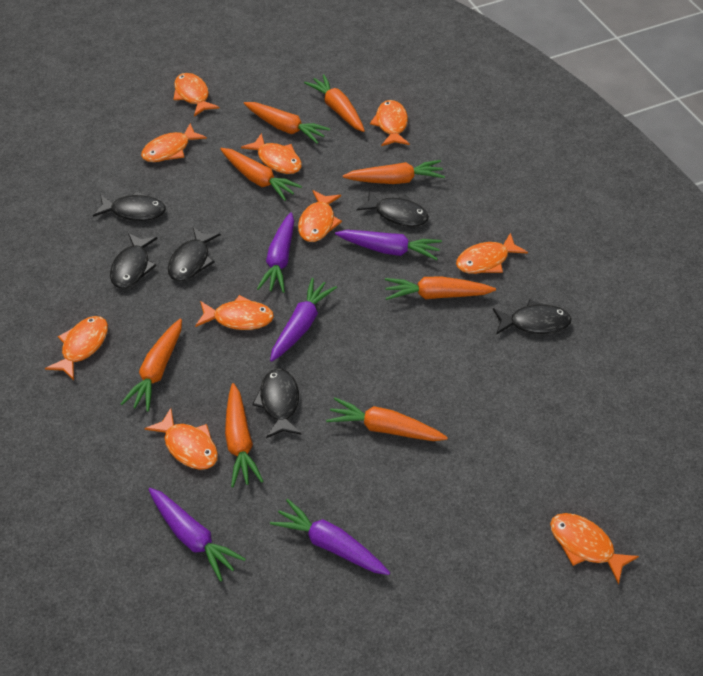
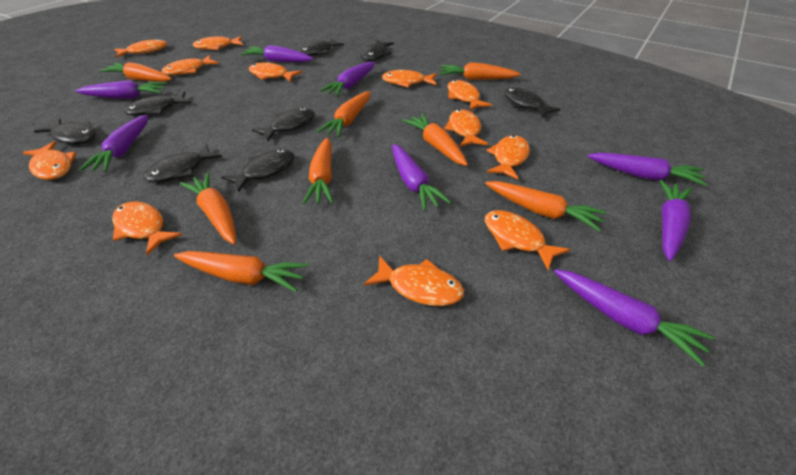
black fish: [93,191,166,221] [110,233,158,289] [168,227,221,281] [252,369,301,438] [357,190,429,227] [493,299,571,335] = 6 -> [34,118,96,144] [124,92,191,116] [143,144,222,183] [221,149,295,192] [252,107,315,141] [297,39,344,56] [360,40,394,61] [504,87,561,118] = 8
orange fish: [45,316,108,380] [141,123,207,162] [144,408,218,470] [173,73,220,117] [195,295,274,330] [241,133,302,174] [298,190,342,242] [370,100,410,146] [456,233,528,274] [550,513,639,584] = 10 -> [22,141,76,180] [112,201,182,256] [114,39,167,58] [162,55,219,75] [193,36,243,50] [249,62,302,81] [364,256,464,306] [382,70,437,87] [444,109,488,147] [448,80,492,111] [485,210,571,270] [486,135,530,180] = 12
purple carrot: [148,488,246,582] [257,212,294,293] [270,278,337,362] [270,499,390,575] [335,230,442,260] = 5 -> [75,80,167,99] [79,115,148,172] [241,45,313,62] [319,62,375,97] [392,144,451,211] [554,269,714,366] [587,153,707,186] [660,180,692,261] = 8

